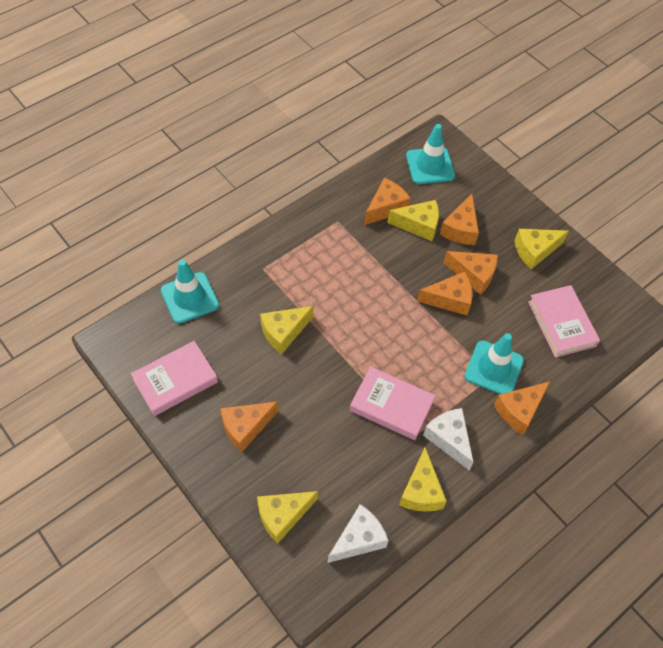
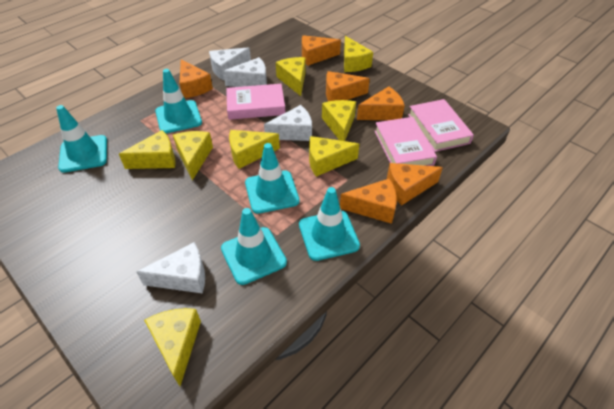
turquoise traffic cone: [161,259,219,324] [406,124,455,184] [464,333,524,394] = 3 -> [56,105,107,173] [155,69,202,133] [221,208,287,285] [245,143,300,214] [299,187,360,261] = 5
white cheese: [327,504,389,563] [423,408,473,470] = 2 -> [137,242,205,294] [209,47,251,81] [223,57,267,87] [264,105,312,141] = 4
yellow cheese: [257,491,318,544] [260,306,314,354] [387,200,439,241] [399,447,447,512] [515,229,569,269] = 5 -> [119,130,176,169] [144,308,201,386] [173,131,213,180] [229,130,280,169] [276,57,306,96] [309,136,359,177] [322,100,356,141] [344,36,373,72] = 8

